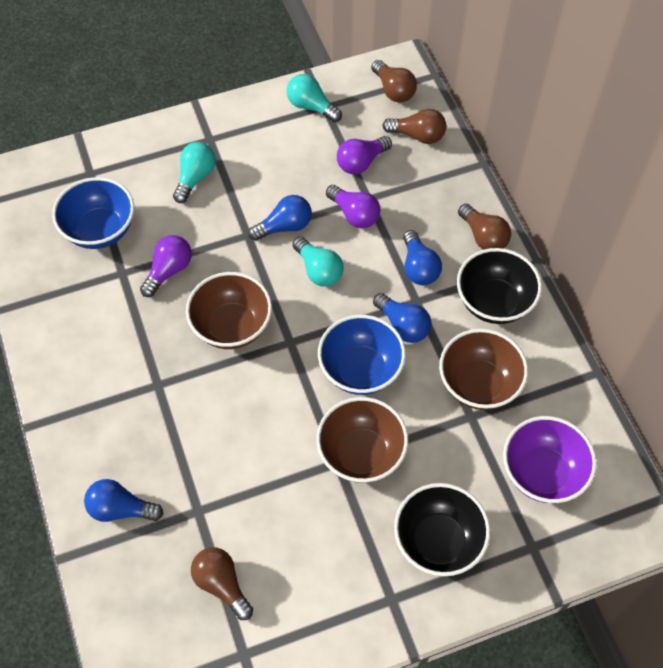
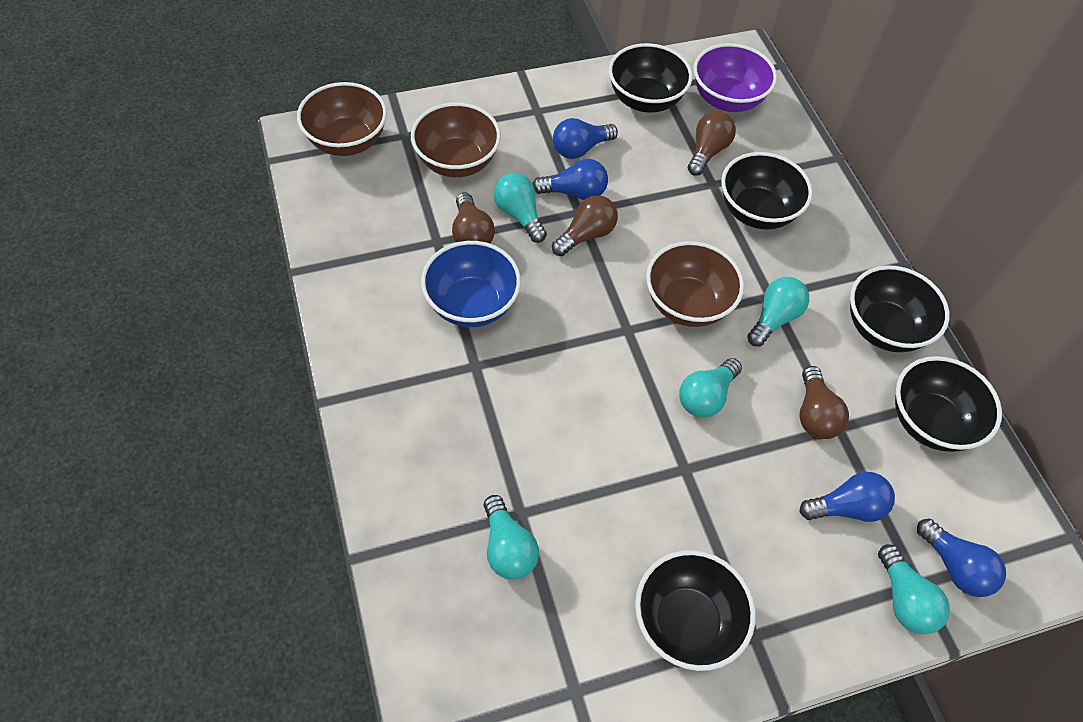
black bowl: [394,483,490,576] [457,248,542,324] = 2 -> [609,43,693,113] [635,550,756,671] [721,152,813,230] [850,265,950,352] [895,356,1002,452] = 5
blue bowl: [52,177,134,249] [318,315,406,395] = 2 -> [421,241,521,327] = 1
purple light bulb: [140,235,192,297] [326,185,381,229] [337,136,392,174] = 3 -> none = 0
turquoise light bulb: [173,142,216,203] [287,74,342,122] [293,237,343,287] = 3 -> [484,495,539,580] [494,173,547,243] [679,358,742,418] [747,277,809,346] [878,544,950,634] = 5

